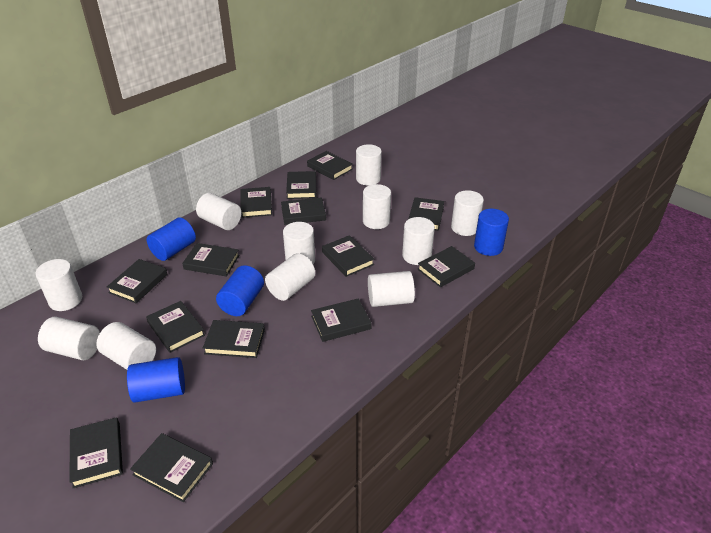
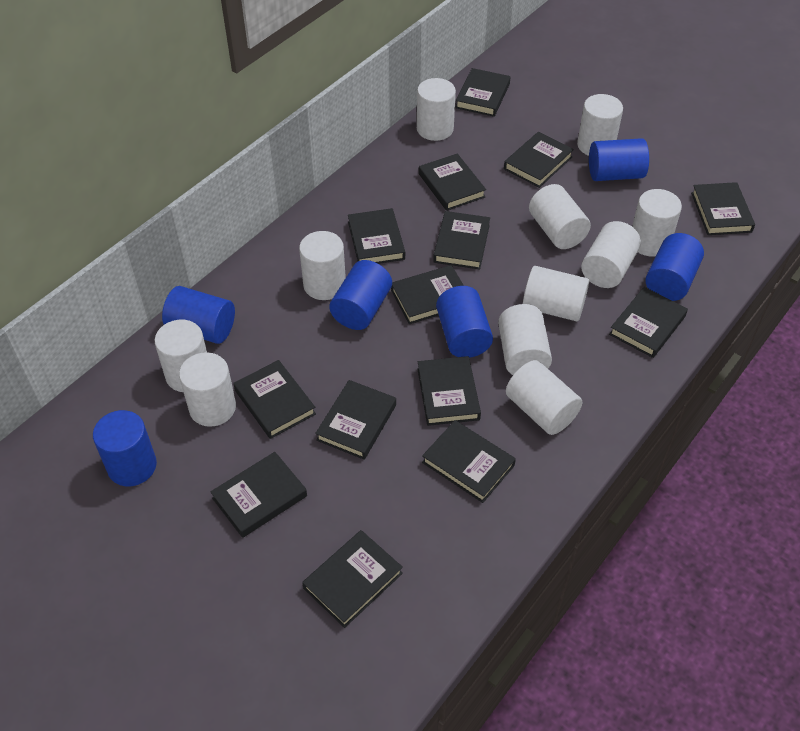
blue cylinder: [127,357,185,403] [146,217,196,261] [216,265,264,316] [474,209,509,256] = 4 -> [93,410,157,486] [162,286,235,344] [329,260,392,330] [436,286,493,358] [589,138,649,181] [646,233,704,301] = 6

